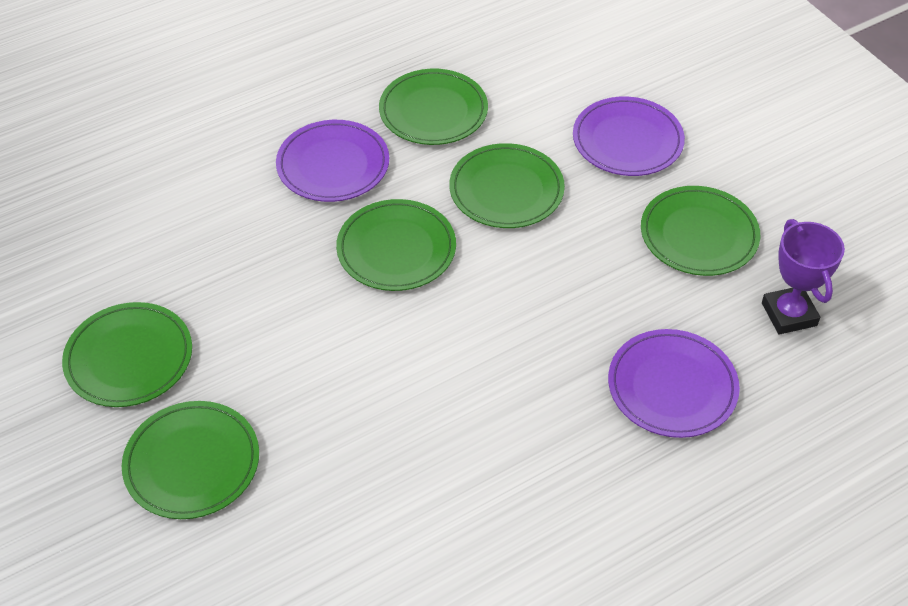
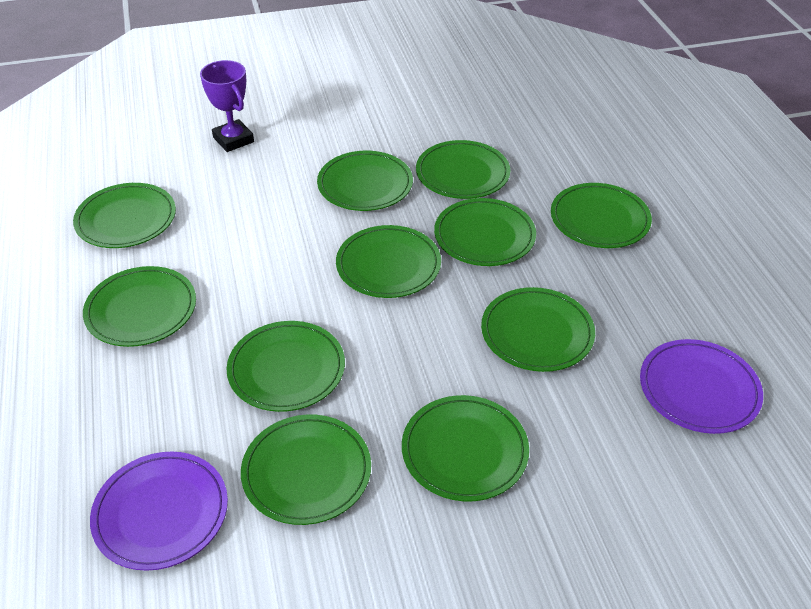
green plate: [62,302,192,407] [122,401,259,519] [336,199,456,291] [379,69,488,145] [449,143,565,228] [641,186,760,276] = 6 -> [73,183,176,248] [83,266,196,347] [227,321,345,412] [241,414,371,525] [317,151,413,211] [336,225,441,298] [402,395,529,501] [416,140,510,199] [434,198,536,266] [481,287,595,372] [551,183,652,248] = 11
purple plate: [276,120,389,202] [573,96,685,176] [608,329,740,438] = 3 -> [90,452,228,571] [640,339,763,434] = 2

